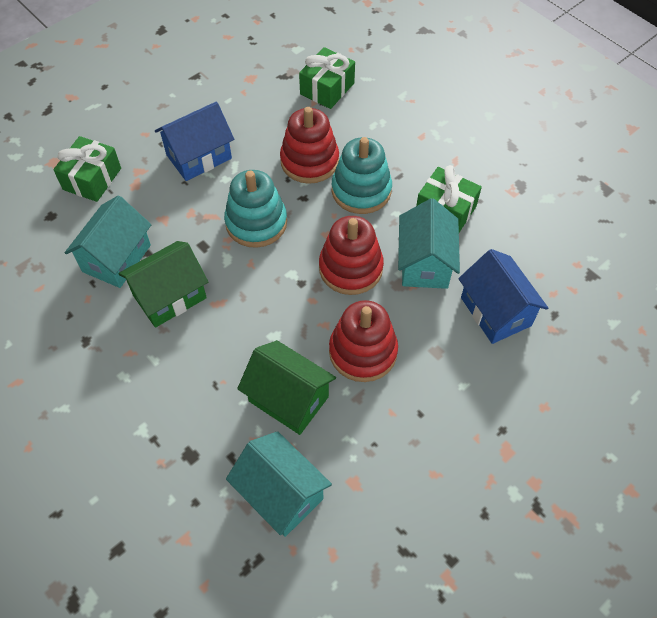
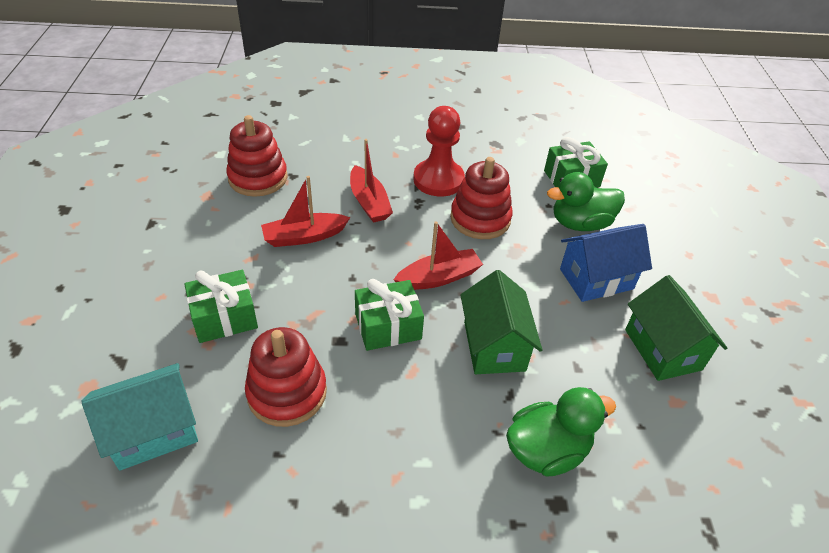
blue house: [155,102,234,181] [458,249,548,344] = 2 -> [560,224,652,302] = 1
green duck: none = 0 -> [506,387,616,477] [547,172,625,231] = 2
red boat: none = 0 -> [261,176,350,247] [350,139,393,223] [393,221,483,290] = 3
red pawn: none = 0 -> [413,106,465,196] = 1
turquoise house: [65,195,151,288] [226,431,332,537] [398,198,460,289] = 3 -> [81,363,198,471] = 1
turquoise stacking toy: [224,170,287,248] [332,137,392,214] = 2 -> none = 0

